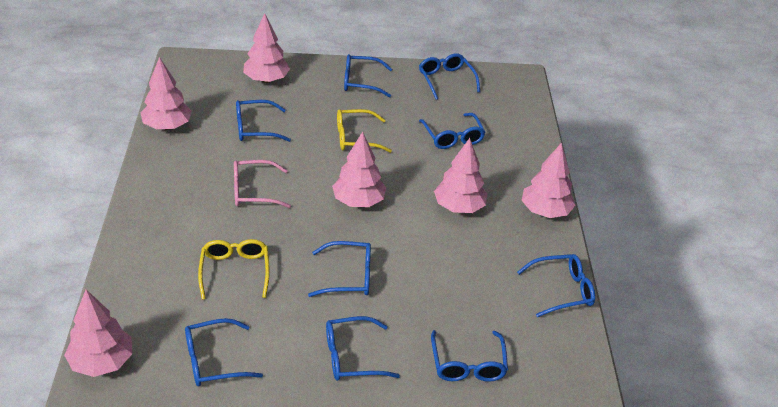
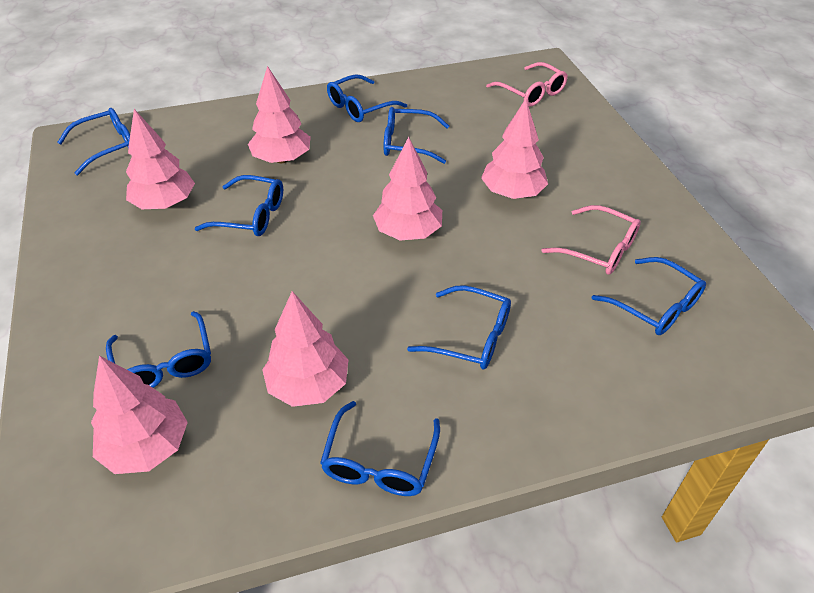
blue glasses: [185,318,263,386] [236,100,291,142] [308,241,371,297] [326,316,400,381] [344,54,392,97] [419,53,480,100] [419,113,485,149] [431,330,508,382] [517,254,595,317] = 9 -> [57,108,130,175] [106,311,211,388] [194,175,283,236] [320,401,440,496] [327,74,407,122] [384,107,449,164] [407,285,511,370] [592,257,706,335] = 8
pink glasses: [234,160,291,208] = 1 -> [486,62,568,107] [542,205,641,275] = 2
yellow glasses: [198,239,270,300] [337,109,392,153] = 2 -> none = 0

